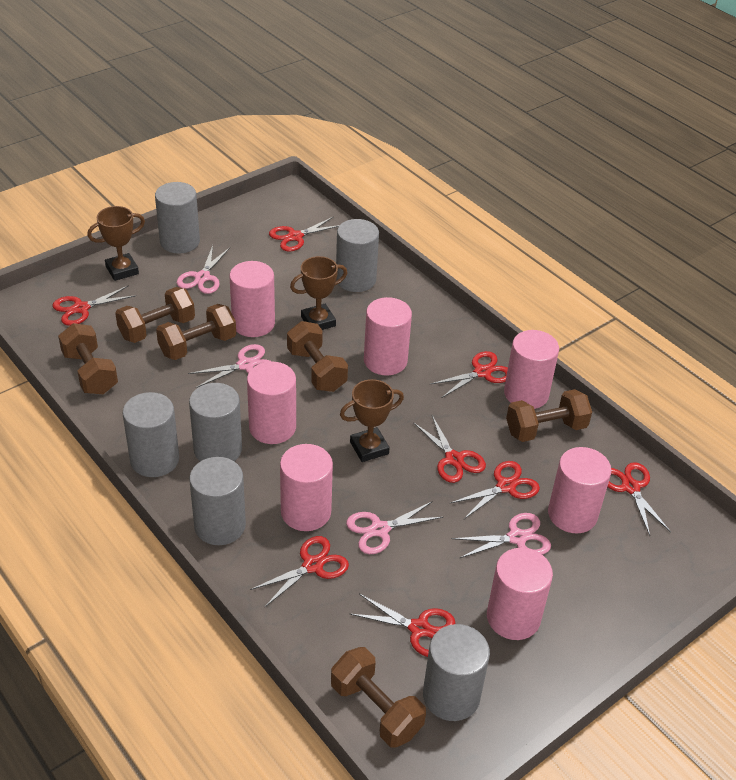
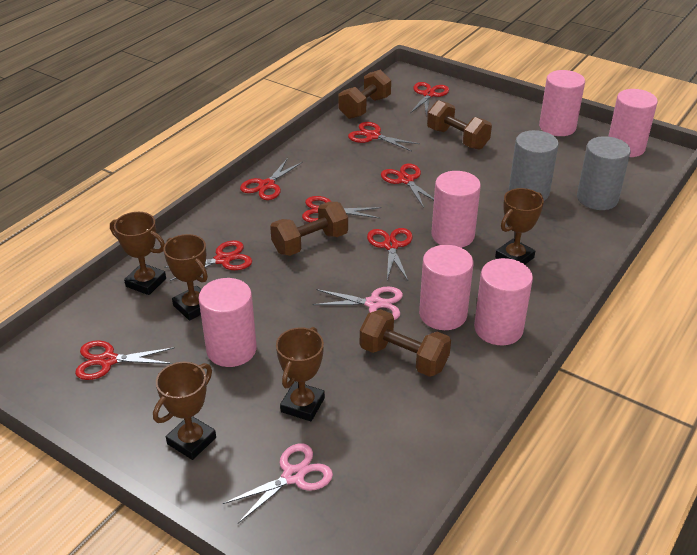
brown dumbbell: [58,323,118,394] [115,287,195,343] [156,304,236,360] [287,321,348,392] [331,647,426,748] [506,389,592,442] = 6 -> [270,202,348,256] [338,70,391,119] [360,309,451,377] [427,100,492,150] = 4
brown trophy: [87,206,145,281] [290,256,347,330] [340,379,404,462] = 3 -> [110,212,166,295] [153,362,216,460] [163,234,208,321] [276,327,325,421] [495,188,544,264] = 5
grey cylinder: [123,392,179,477] [155,182,200,253] [189,383,242,461] [189,457,246,545] [336,219,379,292] [423,624,490,721] = 6 -> [509,130,559,201] [577,136,631,210] = 2
pink cylinder: [229,261,275,337] [247,362,296,444] [280,444,333,531] [364,297,412,376] [487,548,553,640] [504,330,559,409] [548,447,611,533] = 7 -> [198,278,257,367] [419,245,473,330] [432,171,481,248] [474,258,533,345] [539,70,585,136] [608,89,658,157] = 6
pink scissors: [177,245,230,294] [188,344,272,388] [346,501,444,554] [452,513,551,558] = 4 -> [223,443,333,523] [312,287,403,320] = 2

